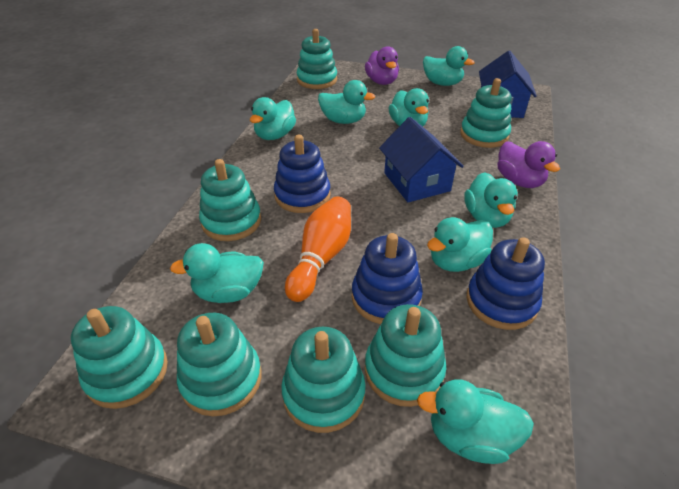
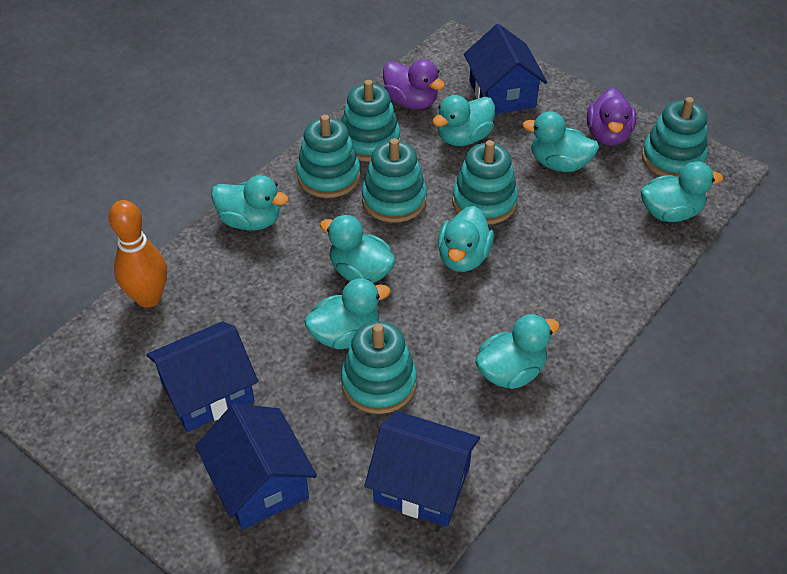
blue house: [379,117,464,202] [479,51,537,118] = 2 -> [146,321,258,432] [195,404,317,530] [365,411,480,527] [464,24,547,114] = 4
blue stacking toy: [274,135,331,213] [352,233,423,324] [466,237,545,330] = 3 -> none = 0
turquoise stacking toy: [71,306,168,409] [177,313,261,416] [199,159,261,241] [281,327,366,433] [297,29,337,89] [365,304,446,407] [460,78,511,148] = 7 -> [296,115,360,198] [341,80,400,162] [341,321,417,414] [362,138,427,223] [452,140,518,225] [642,97,707,178] = 6

